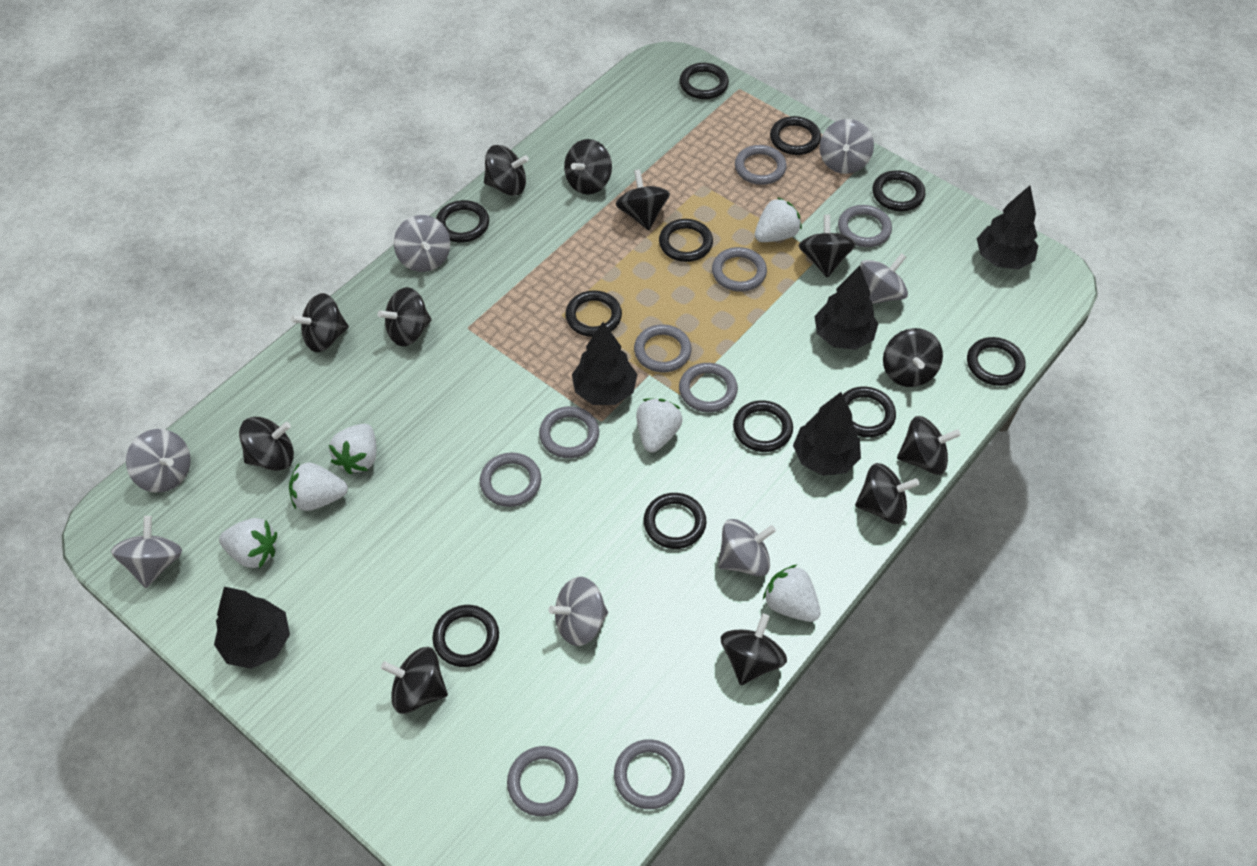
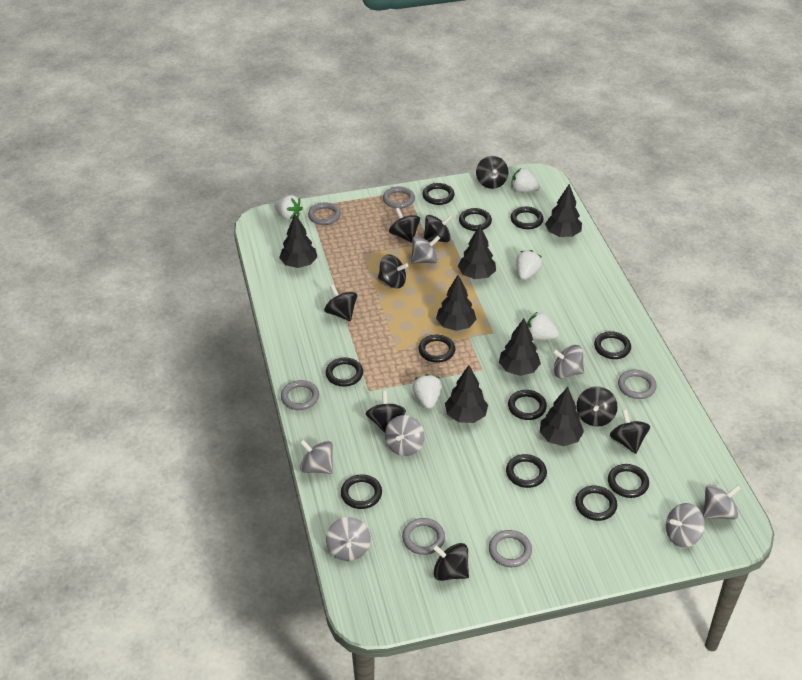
black spinning top: [239,417,294,471] [291,293,349,352] [378,287,432,346] [381,647,448,714] [484,145,529,196] [564,139,612,195] [616,169,670,230] [721,614,787,685] [799,215,856,278] [855,463,919,524] [883,328,943,387] [897,416,961,475] = 12 -> [324,284,357,321] [366,391,406,433] [378,254,408,288] [389,208,420,243] [424,215,453,242] [432,543,469,581] [476,156,508,189] [577,386,618,427] [610,409,650,454] = 9
black tree: [214,587,290,669] [572,322,637,405] [793,392,861,476] [815,265,878,350] [977,186,1038,269] = 5 -> [279,214,317,268] [436,275,476,331] [445,365,488,423] [458,225,496,279] [499,319,541,376] [540,387,584,446] [545,184,582,237] = 7
grey ring: [480,452,541,507] [507,746,578,816] [539,406,599,458] [614,739,685,809] [634,324,692,372] [679,363,738,413] [712,247,767,292] [735,145,787,185] [838,205,892,247] = 9 -> [281,380,319,410] [308,202,341,225] [383,187,415,209] [402,518,445,555] [489,530,532,567] [618,370,656,399] = 6
white strawberry: [219,518,277,568] [289,462,348,511] [329,424,376,474] [636,398,683,453] [755,197,802,242] [763,564,820,622] = 6 -> [274,195,303,221] [412,374,442,409] [511,168,540,192] [516,250,542,280] [527,312,559,340] = 5

